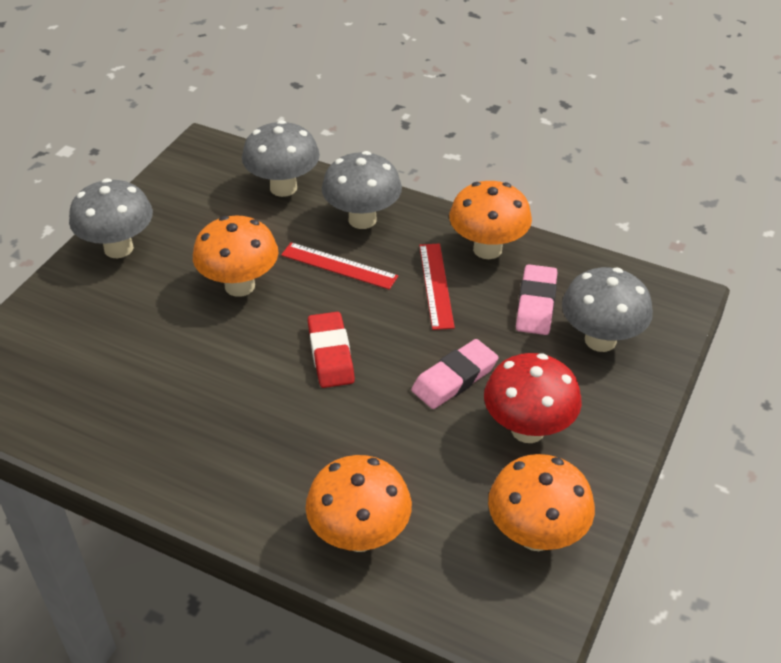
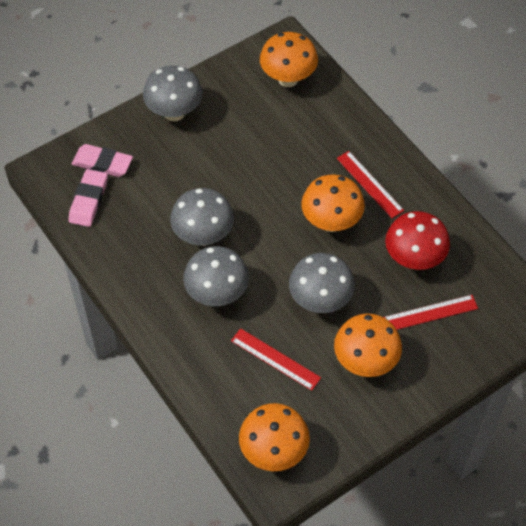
red eraser: [308,312,355,388] = 1 -> none = 0
red ruler: [281,242,398,290] [419,243,455,330] = 2 -> [231,328,321,391] [337,151,404,218] [384,295,478,330] = 3

